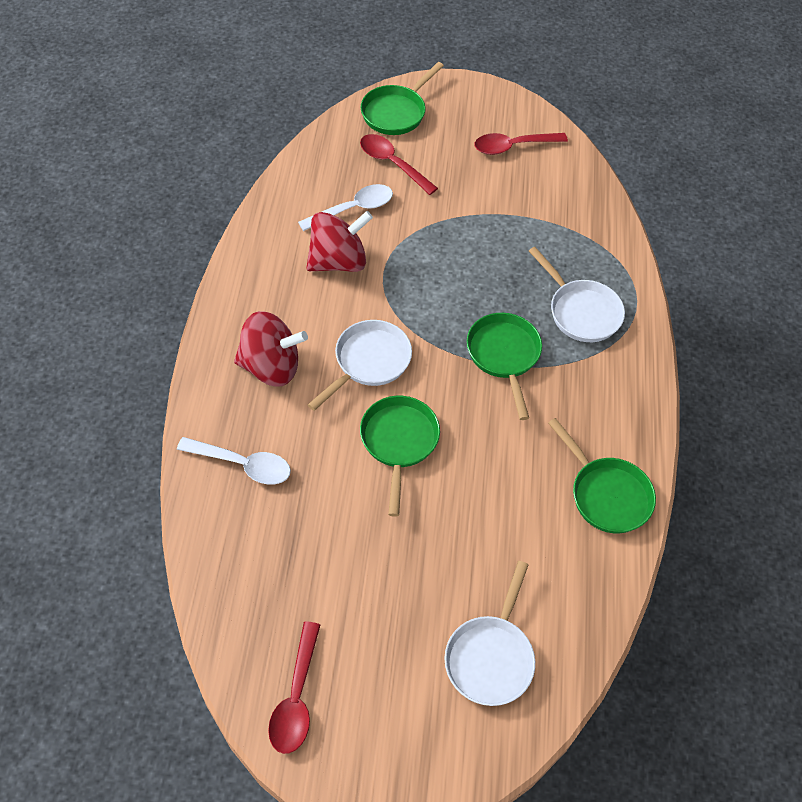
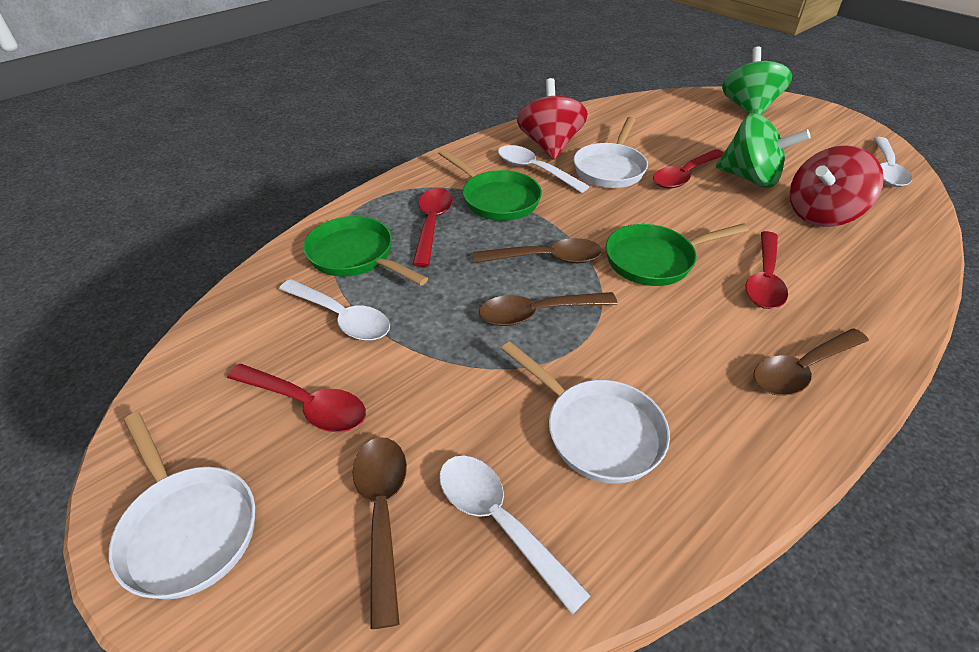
brown spoon: none = 0 -> [353,437,407,629] [473,238,602,263] [479,292,618,326] [753,328,869,396] = 4
green pan: [360,62,444,135] [360,396,440,517] [467,313,542,420] [548,418,656,533] = 4 -> [303,216,428,285] [438,149,542,221] [606,223,749,286] = 3
green spinning top: none = 0 -> [716,113,811,188] [722,46,792,115] = 2
red spoon: [268,621,320,754] [360,134,438,195] [474,133,568,155] = 3 -> [227,364,366,432] [412,188,453,267] [653,149,724,189] [745,231,788,309] = 4
white spoon: [177,437,291,485] [298,184,393,231] = 2 -> [279,279,390,341] [439,456,591,615] [498,145,590,193] [874,137,912,187] = 4

